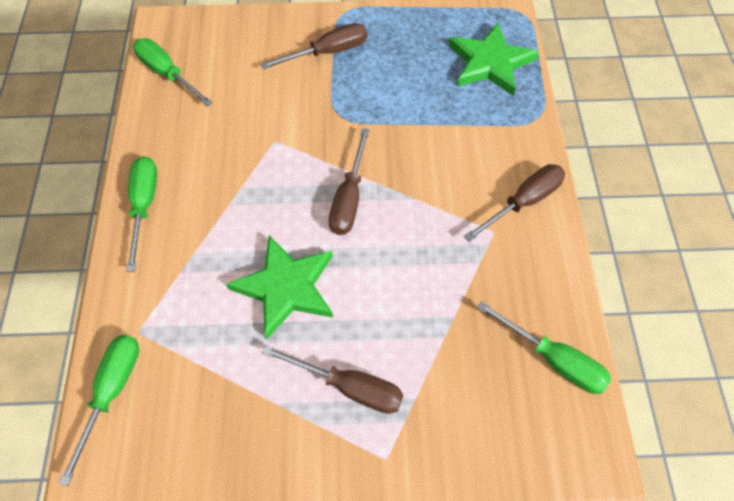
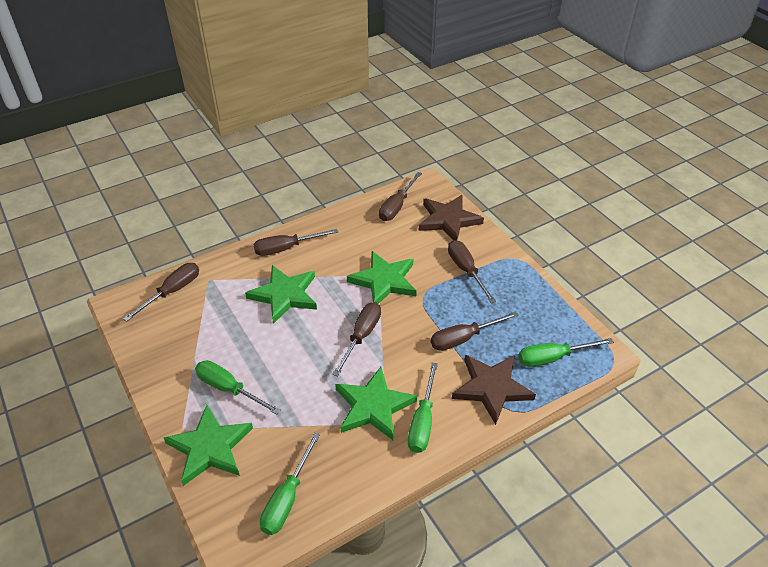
brown screwdriver: [261,23,367,69] [262,345,403,414] [329,128,370,235] [464,164,565,242] = 4 -> [123,263,199,322] [253,229,338,256] [332,302,381,377] [379,172,422,221] [431,311,519,351] [448,240,496,304] = 6
brown star: none = 0 -> [419,195,484,241] [452,355,536,425] = 2
green star: [227,235,333,339] [448,23,539,96] = 2 -> [164,405,253,486] [245,265,317,324] [335,367,417,440] [347,251,417,304] = 4

